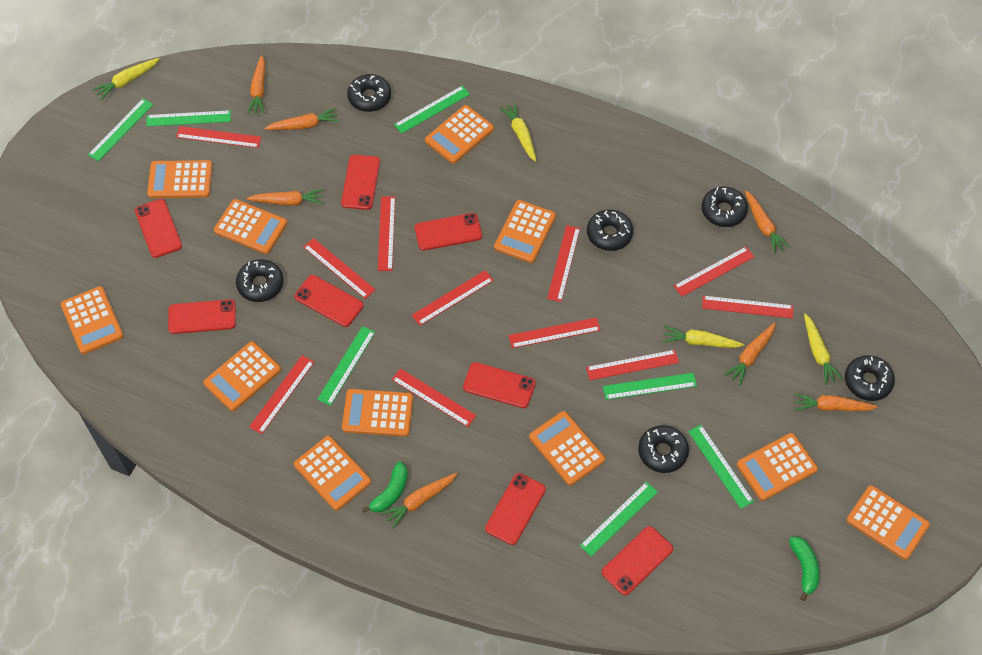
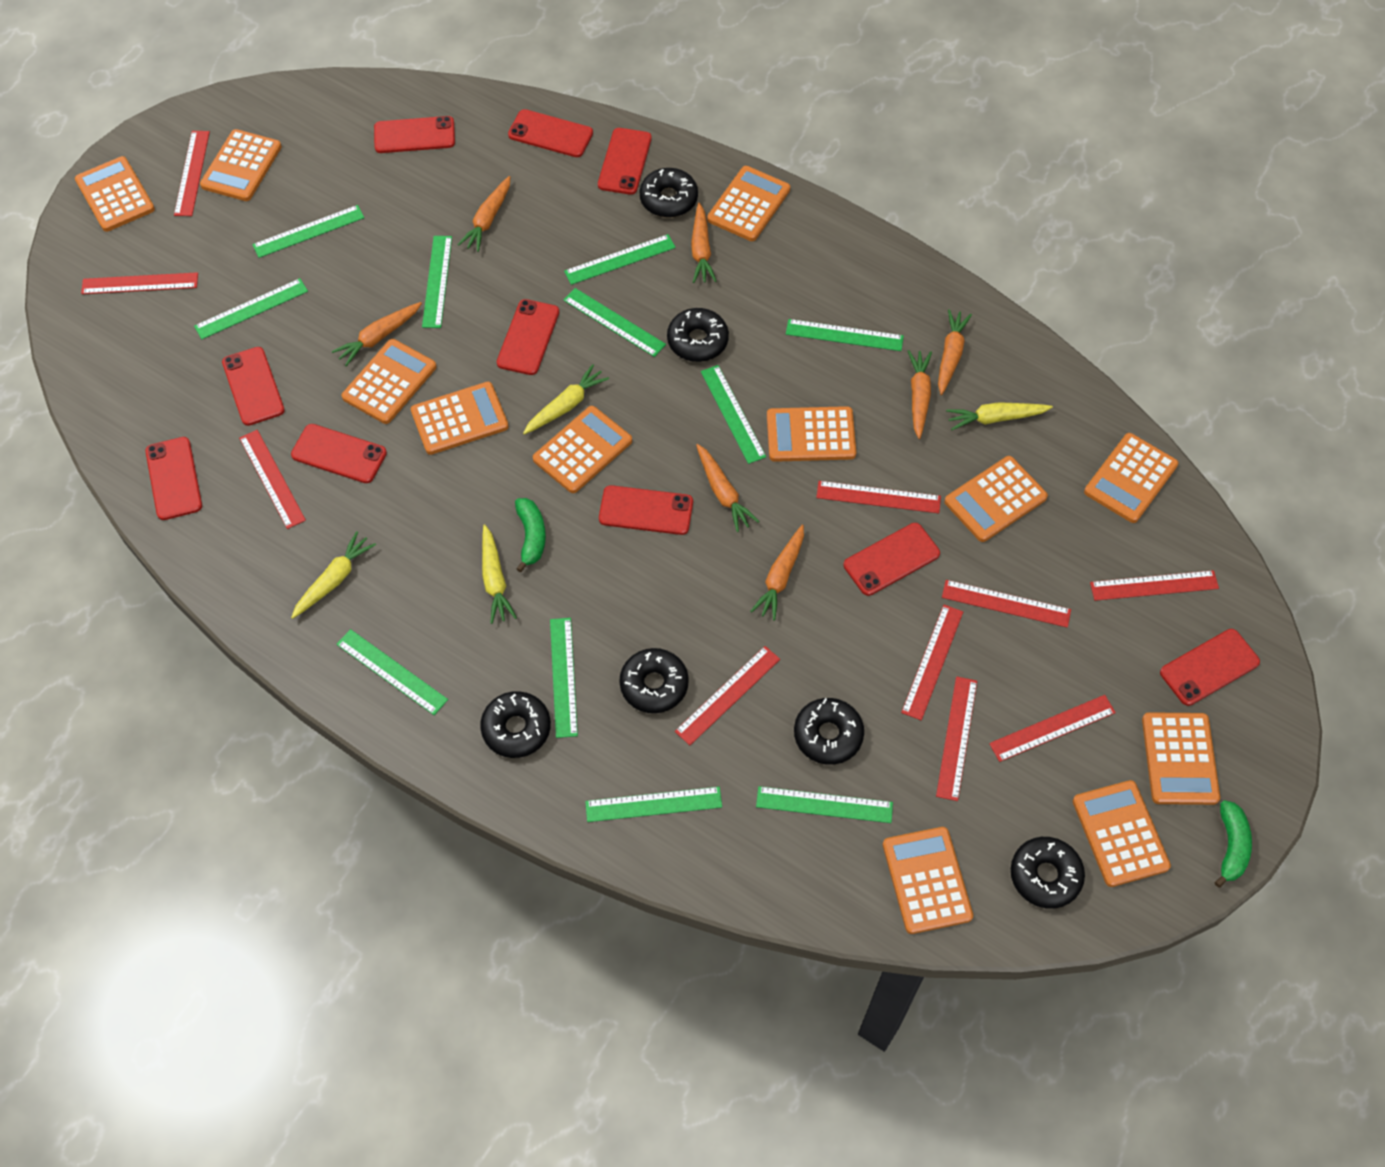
green ruler: [88,98,153,161] [146,110,231,126] [317,326,375,406] [394,86,470,134] [580,482,658,557] [603,373,697,400] [688,425,754,509] = 7 -> [194,278,308,339] [252,205,364,258] [336,629,448,715] [422,236,452,328] [550,618,578,738] [564,234,676,285] [564,288,666,357] [585,787,722,822] [701,365,766,464] [756,786,893,823] [786,319,904,351] = 11
orange calculator: [61,286,124,354] [147,160,213,198] [203,341,281,411] [214,199,288,254] [294,436,371,511] [342,389,413,437] [425,105,494,164] [494,200,556,263] [529,411,605,486] [737,433,818,501] [846,485,930,560] = 11 -> [75,156,155,232] [200,129,282,201] [342,339,437,424] [411,382,509,455] [533,406,632,493] [707,166,790,241] [767,406,856,462] [883,827,973,934] [944,456,1048,542] [1073,780,1171,887] [1084,433,1178,523] [1142,712,1220,805] = 12
red phone: [135,199,182,258] [168,299,236,334] [294,275,364,327] [341,155,380,210] [415,213,482,251] [463,362,536,408] [485,473,546,545] [602,526,673,595] = 8 -> [145,437,202,520] [222,347,285,426] [291,424,387,483] [374,116,455,153] [497,299,559,375] [508,109,593,157] [598,128,652,195] [599,485,693,535] [844,523,940,596] [1160,629,1260,706] = 10
red ruler: [176,126,261,148] [249,355,314,434] [303,238,376,299] [378,196,395,271] [392,368,476,427] [412,270,494,326] [509,318,600,348] [547,225,580,302] [586,350,679,380] [674,247,754,296] [702,296,793,318] = 11 -> [81,272,198,294] [174,131,210,216] [239,430,306,529] [675,646,780,745] [816,481,941,513] [901,605,963,720] [936,676,977,801] [942,580,1071,628] [989,695,1116,762] [1090,570,1219,601] = 10

